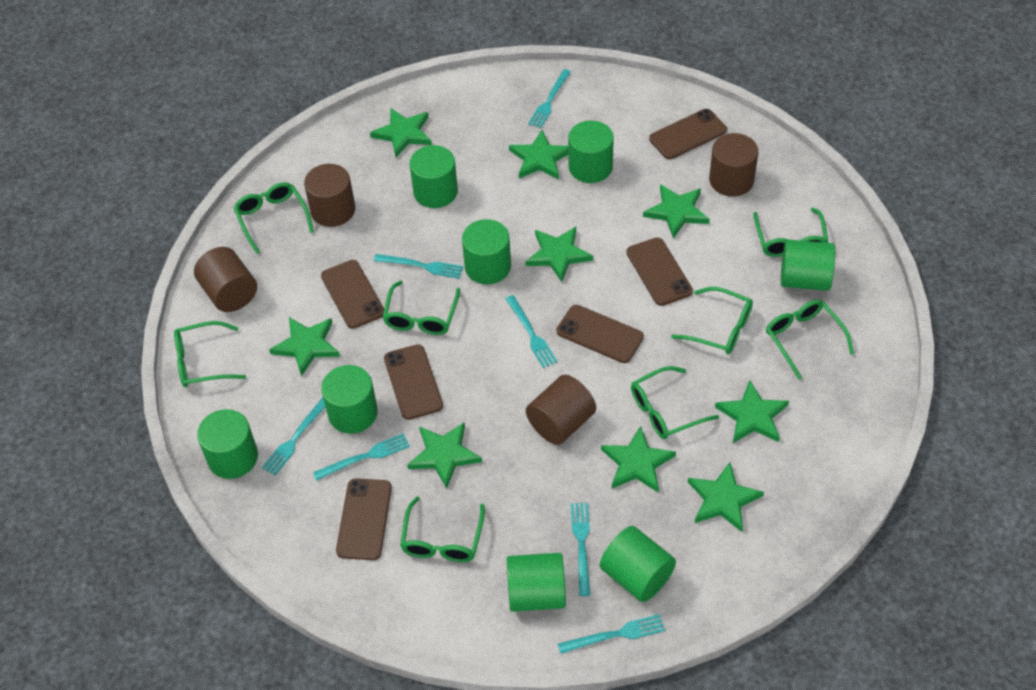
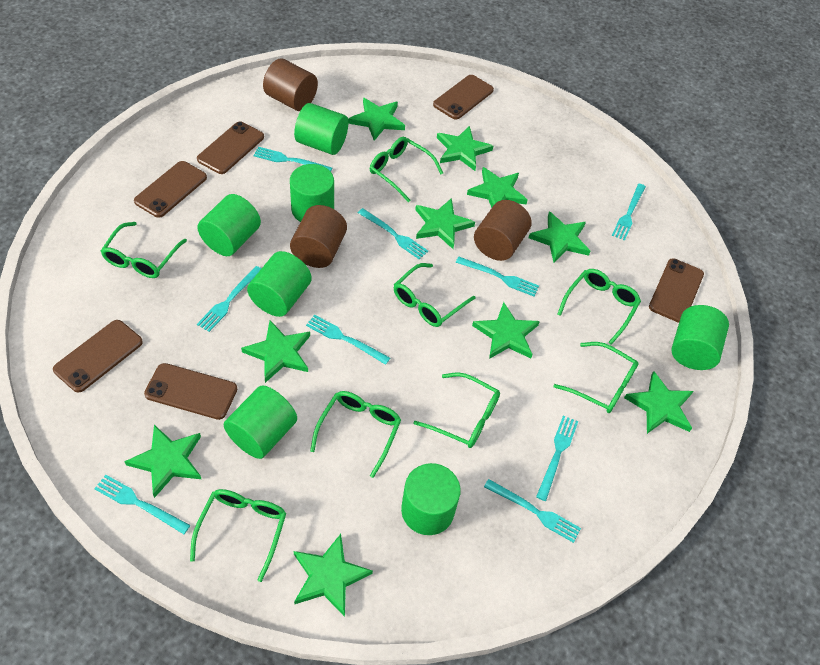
brown cylinder: [194,247,257,312] [304,164,355,227] [526,375,596,445] [709,133,758,196] = 4 -> [263,58,318,111] [290,205,347,268] [474,200,532,261] = 3
green cylinder: [197,409,258,479] [321,365,378,434] [410,145,458,208] [462,219,511,284] [507,553,566,612] [568,121,614,183] [600,526,676,602] [781,239,835,291] = 8 -> [197,194,261,256] [224,385,297,459] [247,251,312,317] [290,164,334,222] [294,103,348,155] [401,463,461,535] [671,305,729,370] = 7
green star: [269,317,340,376] [370,108,432,157] [407,422,482,488] [509,130,568,179] [525,227,593,282] [601,426,676,493] [643,184,710,239] [688,462,764,532] [715,380,789,443] = 9 -> [124,425,201,498] [241,320,310,383] [293,534,373,617] [348,98,405,141] [415,198,475,249] [437,126,493,171] [467,167,528,208] [472,302,540,359] [529,212,590,263] [624,371,693,434] = 10
turquoise fork: [262,397,325,475] [313,433,410,481] [374,254,463,279] [506,295,557,368] [528,69,571,128] [558,614,665,654] [571,503,590,596] = 7 -> [94,475,190,534] [197,266,261,332] [253,147,332,172] [306,315,390,365] [358,208,428,259] [456,257,539,297] [484,479,581,543] [536,415,578,501] [612,184,646,241] = 9

